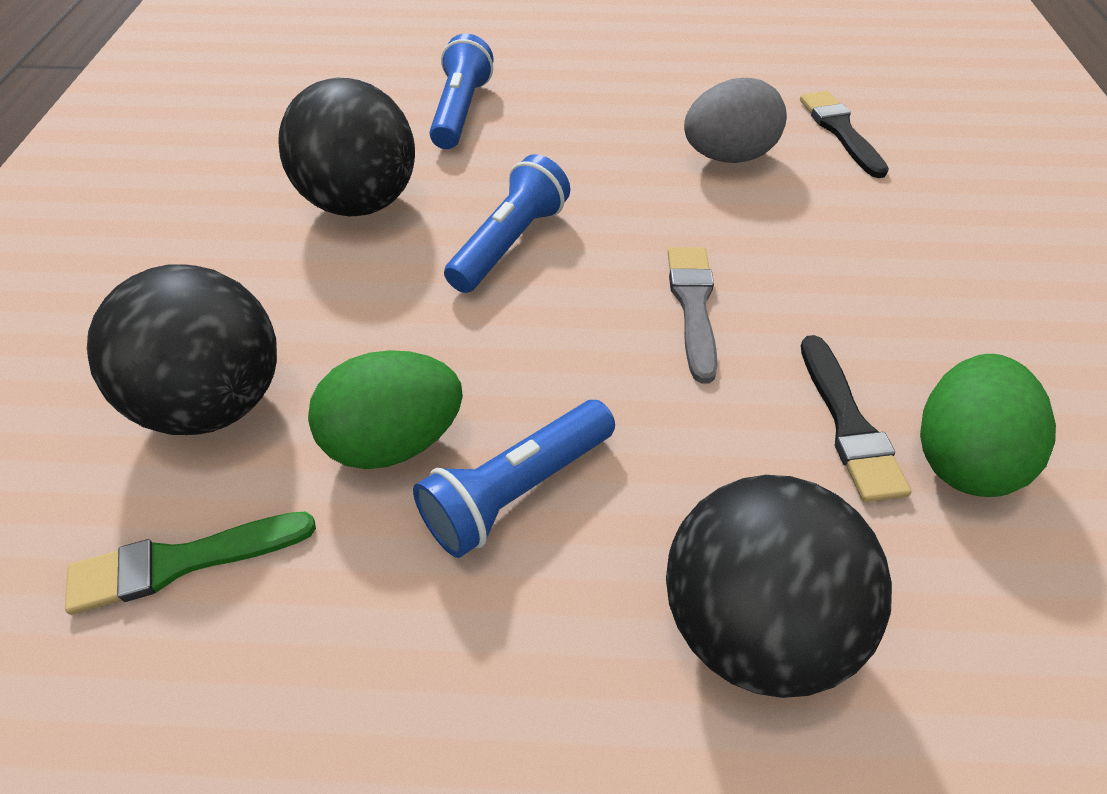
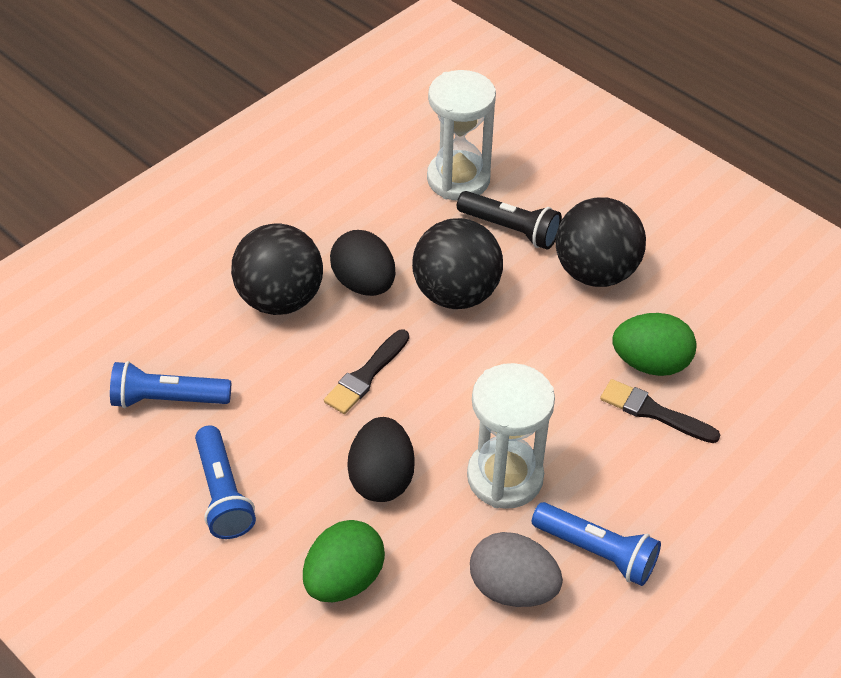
black egg: none = 0 -> [330,230,395,296] [347,417,415,502] = 2
black flashlight: none = 0 -> [457,191,562,250] = 1
green brush: [65,512,316,615] = 1 -> none = 0
grey brush: [667,247,718,383] = 1 -> none = 0
white hourglass: none = 0 -> [427,70,496,200] [467,363,555,509] = 2

